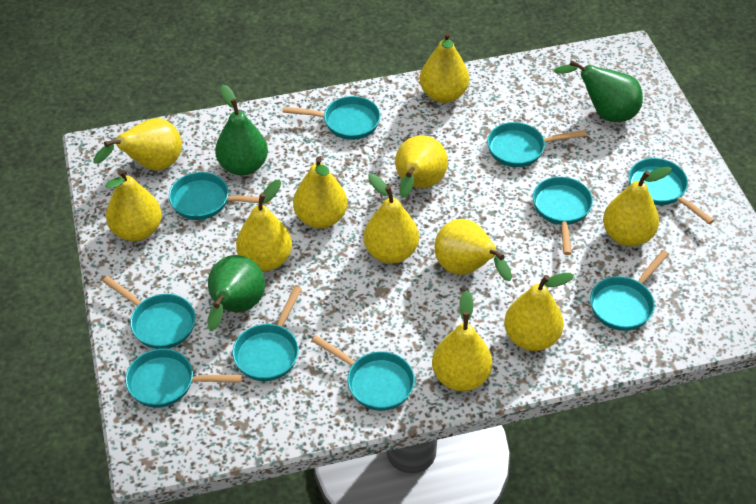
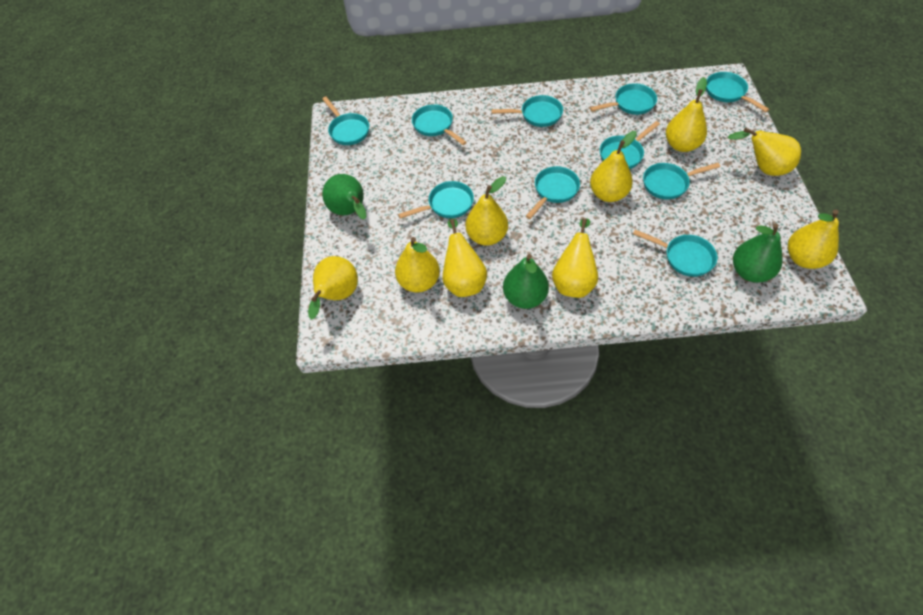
yellow pear: [94,118,182,171] [106,169,162,241] [236,179,292,271] [293,156,347,229] [364,174,419,264] [395,135,448,198] [420,32,469,103] [432,290,492,391] [435,219,512,281] [504,273,574,351] [603,167,672,247] = 11 -> [308,256,358,320] [395,237,440,293] [443,219,487,297] [466,176,508,246] [552,218,598,298] [590,131,637,202] [666,77,707,152] [728,128,801,176] [788,210,839,269] = 9

